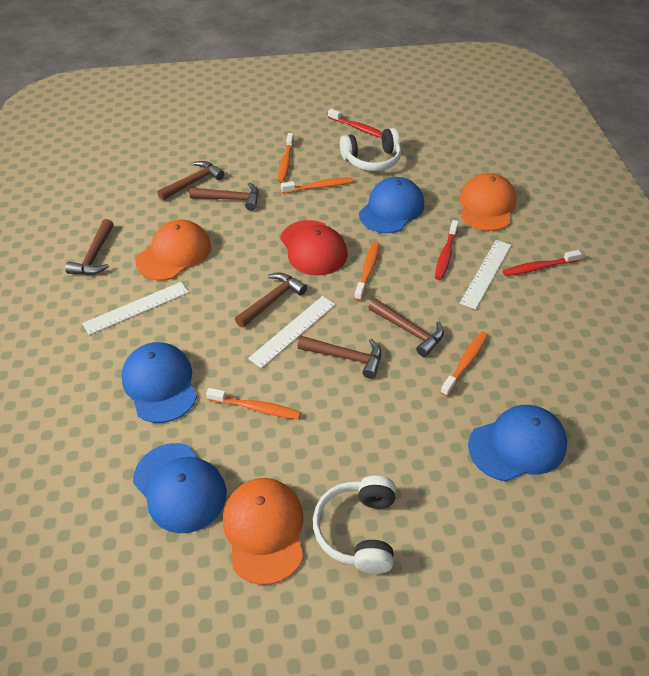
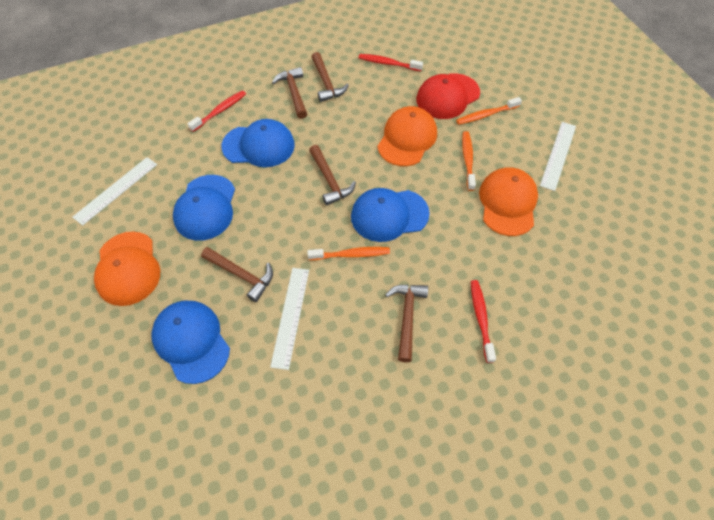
brown hammer: [65,219,114,275] [157,161,224,200] [189,183,259,211] [235,273,307,328] [298,336,381,379] [368,299,444,357] = 6 -> [201,247,273,302] [272,67,307,119] [309,145,356,205] [312,52,349,102] [385,285,428,363] = 5
orange toothbrush: [206,388,301,419] [278,133,294,182] [281,177,353,194] [354,242,380,301] [440,331,488,396] = 5 -> [307,247,390,260] [456,97,522,125] [462,131,476,191] = 3
white headphones: [313,476,396,574] [340,128,401,171] = 2 -> none = 0

